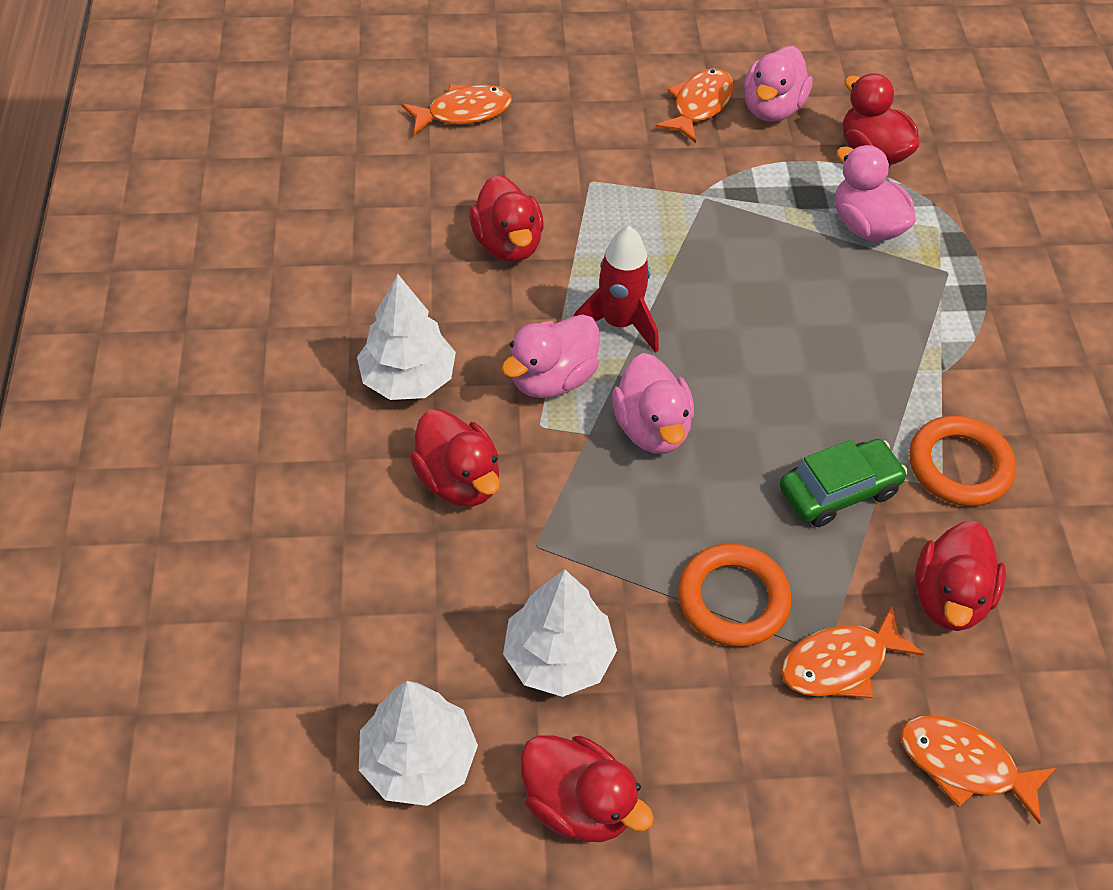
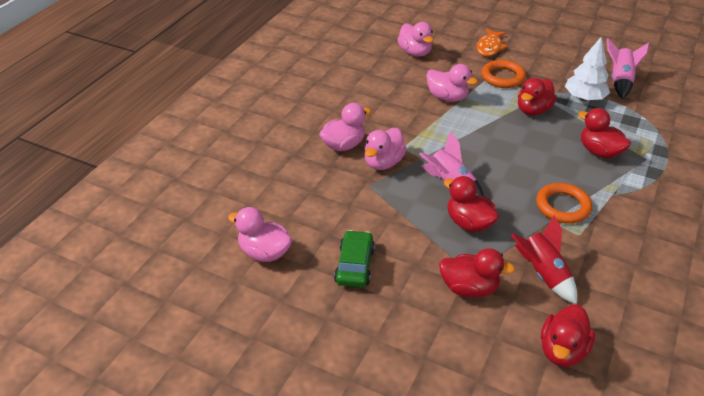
orange fish: [401,84,512,135] [655,68,734,143] [781,606,924,698] [900,715,1056,825] = 4 -> [477,28,508,56] = 1
pink duck: [501,314,600,398] [612,353,694,454] [744,46,813,122] [835,145,916,241] = 4 -> [228,207,292,262] [319,103,371,151] [365,128,407,170] [397,22,434,57] [426,64,478,102] = 5
pink rocket: none = 0 -> [419,131,484,196] [607,38,649,99] = 2
white tree: [357,274,456,400] [359,681,478,806] [503,569,617,697] = 3 -> [565,37,610,101] = 1

